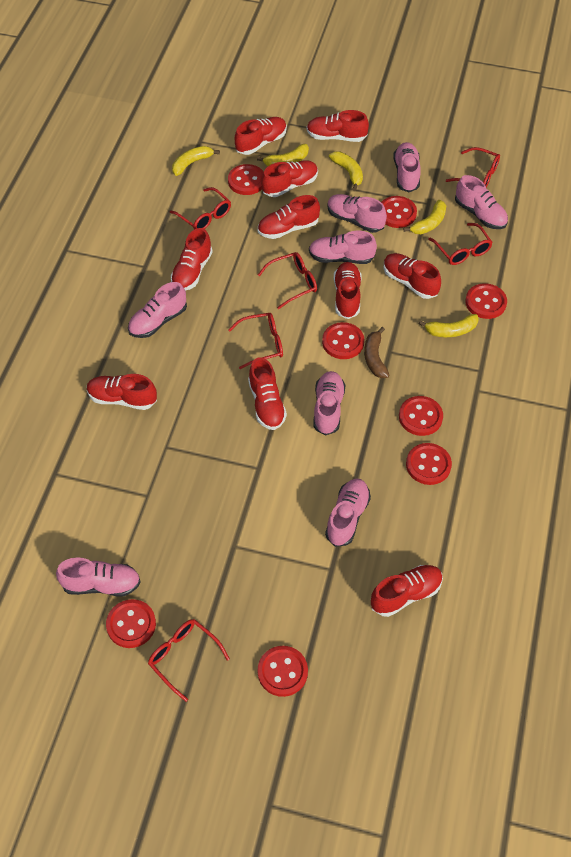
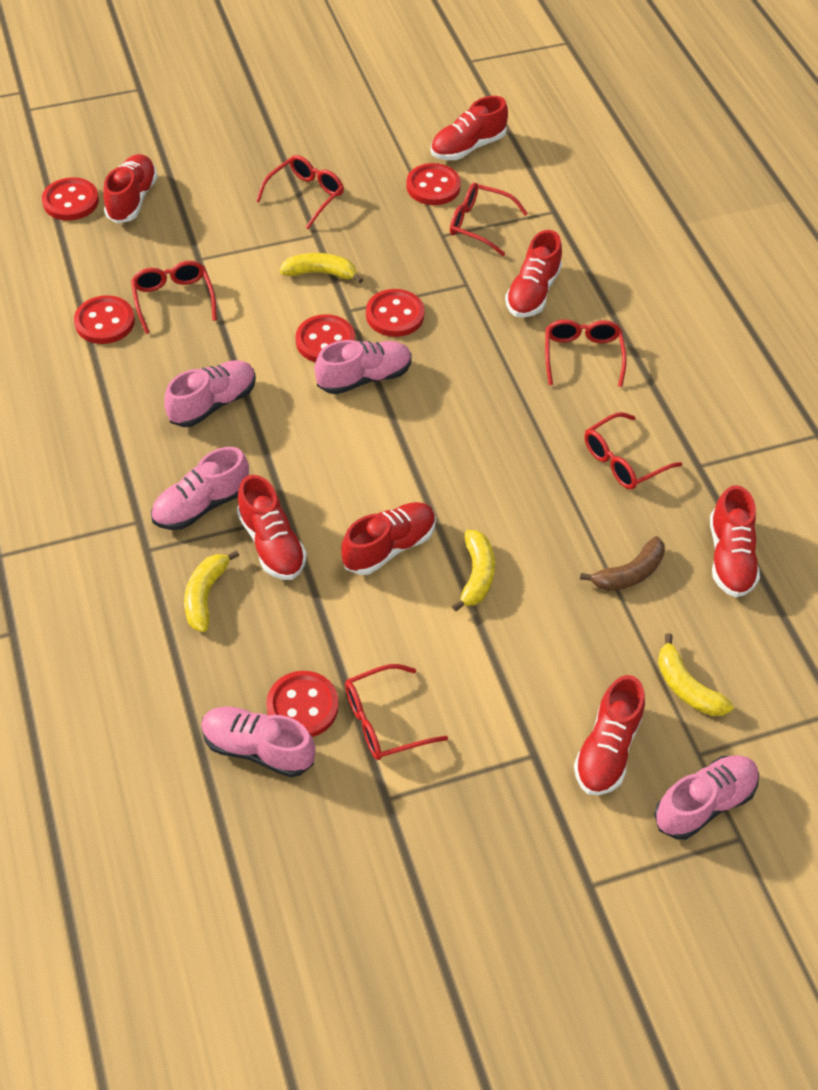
pink shoe: [56,557,141,597] [128,282,187,338] [309,231,377,264] [313,371,346,435] [325,479,371,547] [327,194,387,233] [393,142,421,192] [455,175,508,229] = 8 -> [151,447,249,530] [164,360,256,427] [201,706,316,777] [315,340,412,394] [654,755,759,840] = 5
red button: [106,599,156,648] [228,164,264,195] [258,646,308,697] [322,322,364,359] [381,196,417,228] [399,396,443,436] [406,443,452,485] [465,283,507,319] = 8 -> [42,177,99,221] [74,295,135,344] [266,671,339,737] [296,314,355,362] [366,289,425,337] [406,163,461,205] = 6
red shoe: [87,374,157,410] [171,228,213,291] [235,117,287,155] [248,357,287,430] [258,195,320,239] [261,160,318,197] [307,110,369,142] [334,262,361,319] [371,565,443,617] [384,253,441,299] = 10 -> [103,154,158,223] [237,475,307,580] [341,502,436,575] [431,96,508,160] [505,230,562,318] [574,675,645,795] [710,485,760,597] = 7
yellow banana: [172,146,220,176] [257,144,309,166] [329,152,363,191] [403,200,446,234] [419,314,479,337] = 5 -> [184,550,239,632] [280,253,363,284] [452,530,495,612] [658,633,733,716] = 4

